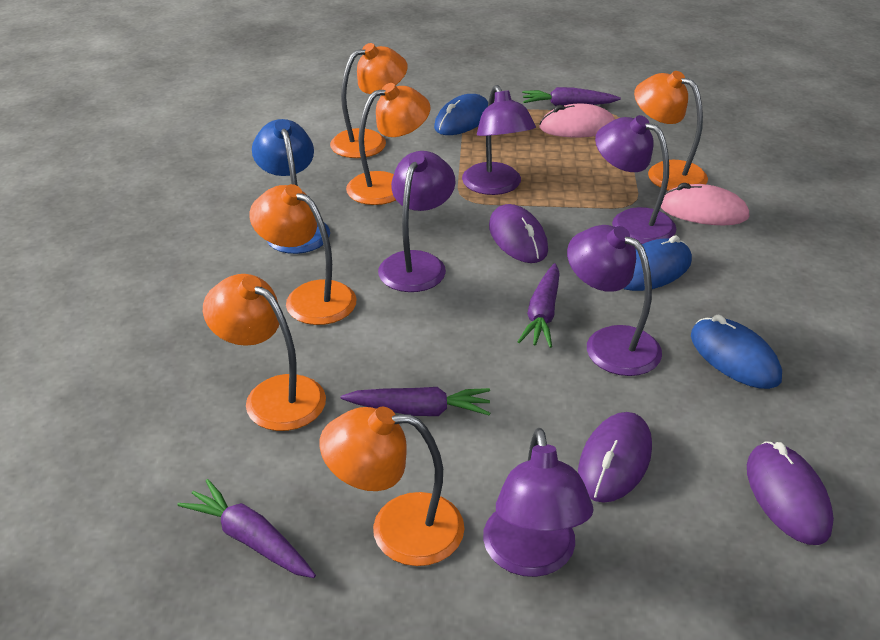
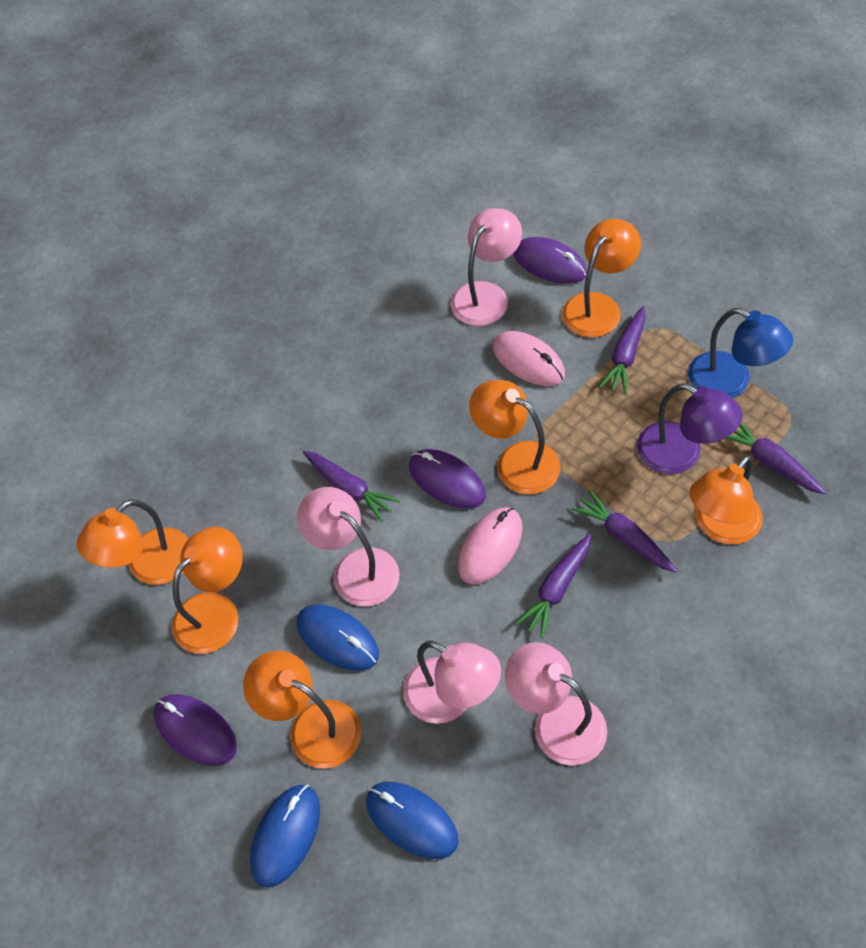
pink lamp: none = 0 -> [297,487,400,606] [403,641,501,724] [451,208,522,326] [505,642,607,765] = 4
purple carrot: [177,479,316,578] [341,387,490,416] [518,263,560,348] [522,87,621,106] = 4 -> [303,451,400,522] [515,534,591,638] [571,490,677,573] [599,306,646,394] [726,423,826,494] = 5
purple lamp: [378,151,455,292] [462,85,536,195] [483,428,593,577] [567,225,662,376] [595,115,676,244] = 5 -> [637,383,743,474] = 1

